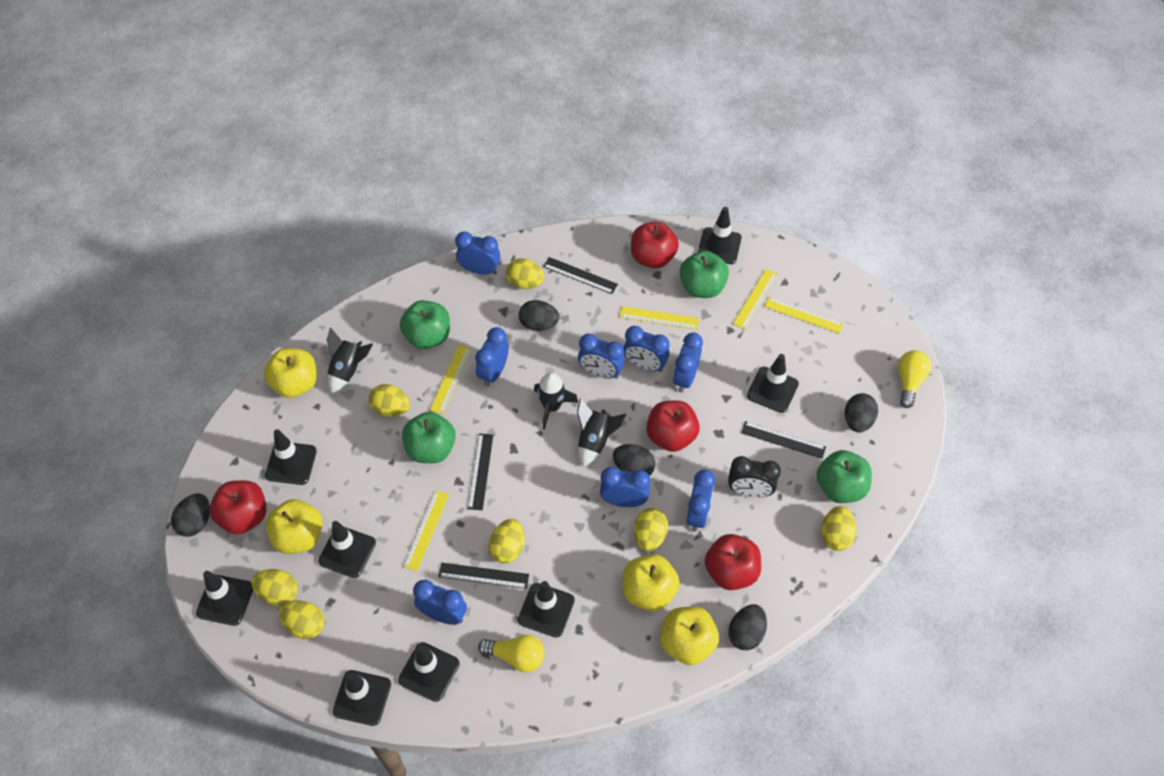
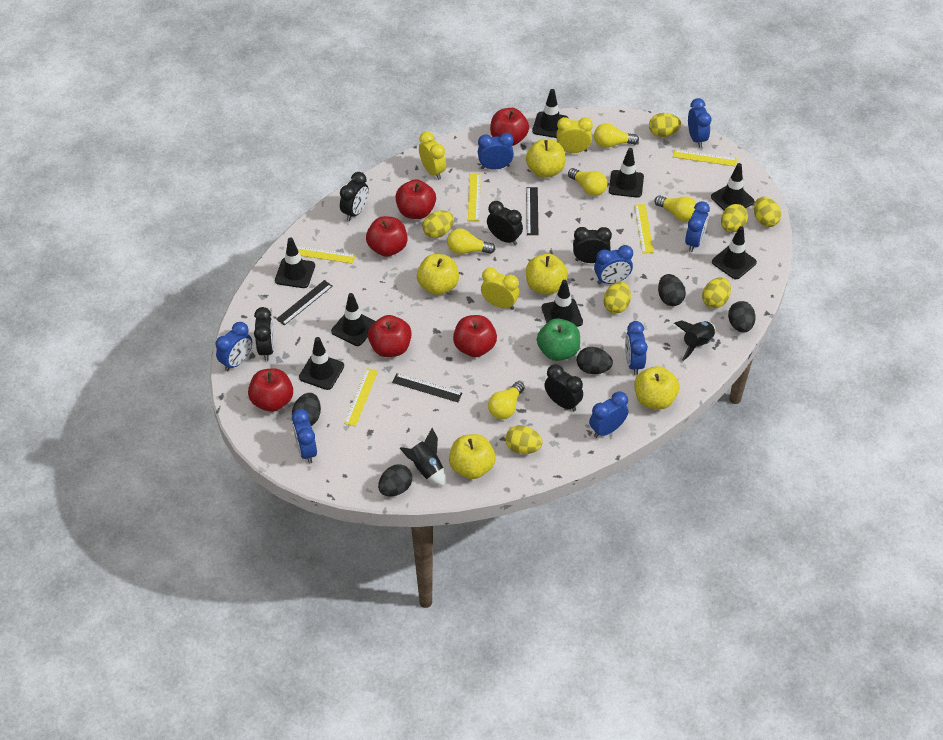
black clock: [728,456,781,498] = 1 -> [254,307,274,361] [340,172,369,221] [487,201,523,245] [544,364,583,411] [573,227,612,263] = 5
black rocket: [327,327,373,394] [534,373,578,429] [577,398,626,467] = 3 -> [400,428,445,486] [674,320,715,361] = 2
black ruler: [438,563,529,589] [468,433,493,510] [543,257,618,294] [741,421,826,459] = 4 -> [276,280,333,325] [392,373,463,402] [526,187,538,235] = 3
green apple: [400,300,450,349] [402,412,456,463] [680,251,729,298] [817,450,872,503] = 4 -> [537,318,580,361] = 1
red apple: [210,480,267,534] [631,221,679,268] [646,400,700,452] [705,534,761,590] = 4 -> [248,368,293,412] [366,216,407,257] [368,315,412,357] [395,179,436,219] [453,315,497,357] [490,108,529,146] = 6
yellow apple: [264,348,317,398] [265,499,323,554] [623,554,680,611] [660,606,719,665] = 4 -> [417,254,459,295] [449,434,496,479] [526,139,565,178] [526,254,568,295] [634,366,679,410] = 5
yellow clock: none = 0 -> [419,131,446,180] [481,268,519,310] [557,117,593,153] = 3
yellow light bulb: [478,635,544,672] [898,350,931,408] = 2 -> [447,228,496,254] [488,381,524,419] [568,168,607,196] [594,123,639,148] [654,196,697,222] = 5

